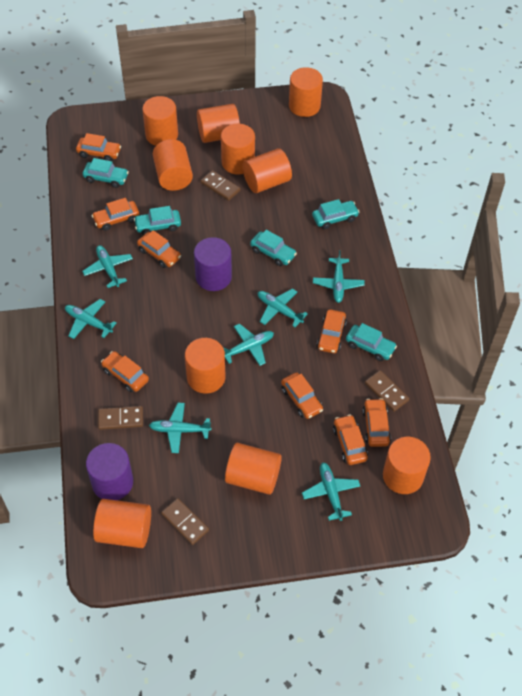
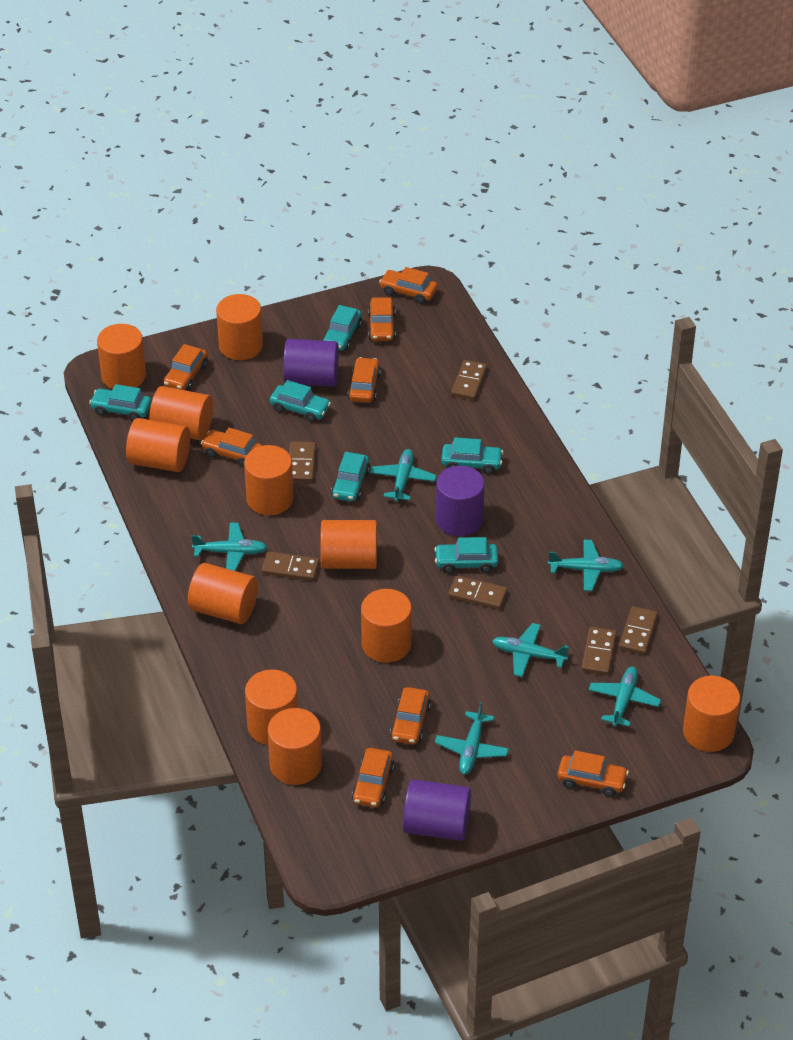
brown domino: [98,406,143,430] [161,498,209,545] [201,170,241,201] [365,370,409,412] = 4 -> [262,551,320,581] [289,442,316,482] [448,575,507,610] [451,360,487,400] [581,627,617,675] [619,606,658,655] = 6
orange cylinder: [93,499,151,548] [142,96,178,146] [153,139,193,191] [185,338,226,394] [197,104,240,143] [221,123,255,175] [225,443,282,495] [243,148,292,193] [289,67,323,117] [383,437,431,494] = 10 -> [97,324,146,389] [126,418,190,472] [149,386,213,440] [188,563,258,624] [216,294,263,360] [244,445,294,515] [245,669,298,745] [268,708,322,785] [320,520,377,569] [361,589,412,663] [683,676,740,752] = 11
purple cylinder: [86,443,133,500] [194,237,232,291] = 2 -> [283,339,339,386] [403,779,471,841] [436,466,485,536] = 3
turquoise car: [83,158,129,188] [134,206,181,235] [250,230,297,266] [312,199,359,229] [346,323,397,361] = 5 -> [89,384,151,421] [270,380,331,422] [323,305,362,351] [331,452,370,502] [434,537,498,573] [441,437,503,474] = 6
turquoise plane: [65,299,116,339] [82,245,133,288] [149,403,211,453] [223,324,274,366] [258,288,308,327] [302,463,360,521] [313,250,365,303] = 7 -> [191,523,267,571] [370,449,437,502] [435,702,509,775] [492,623,569,677] [548,540,624,591] [589,666,661,727] = 6

